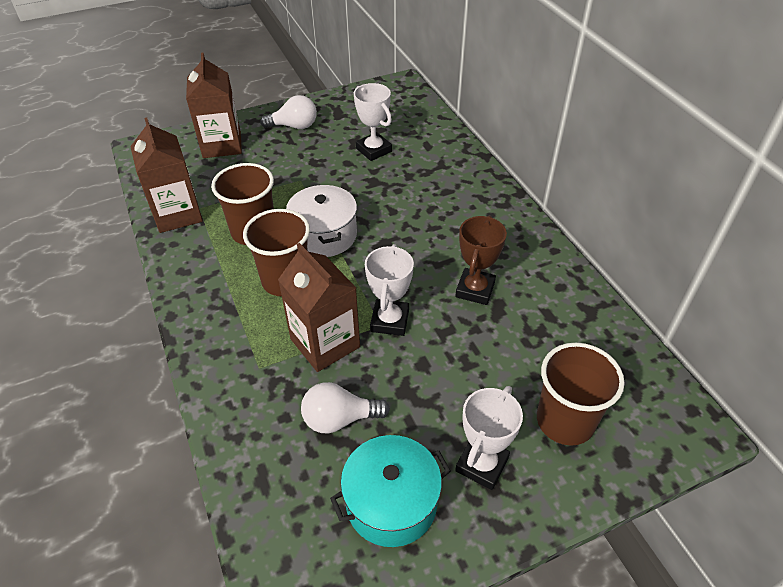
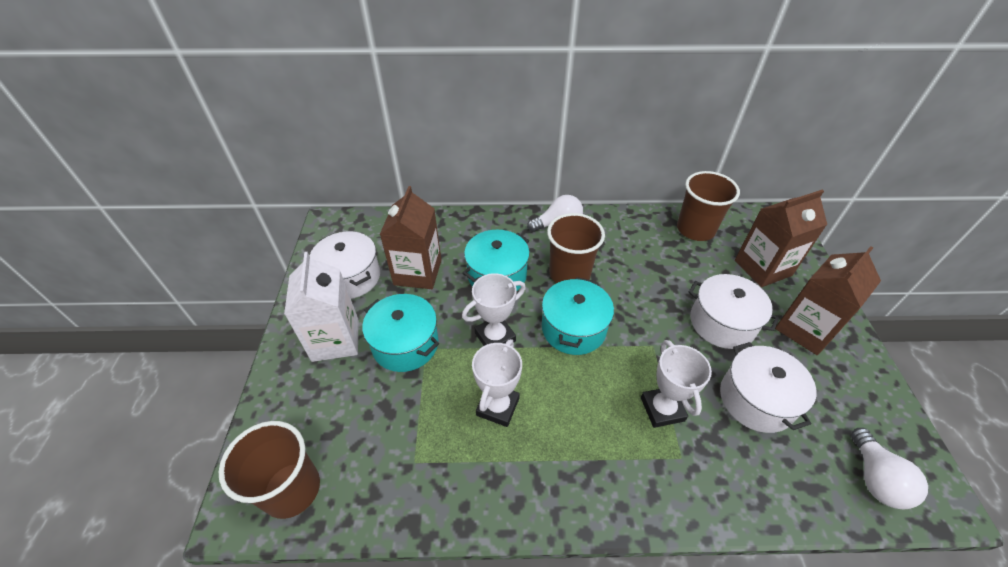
brown trophy: [455,215,507,305] = 1 -> none = 0
turquoise pot: [330,435,451,547] = 1 -> [362,294,439,372] [463,230,530,291] [542,277,614,355] = 3
white carton: none = 0 -> [284,252,358,362] = 1
white pot: [286,185,357,257] = 1 -> [310,232,380,299] [689,274,779,349] [720,342,816,433] = 3

